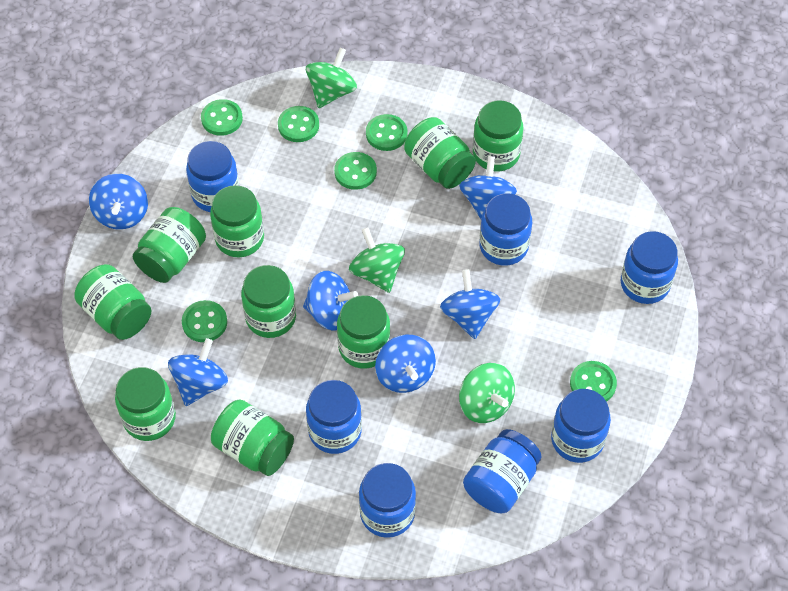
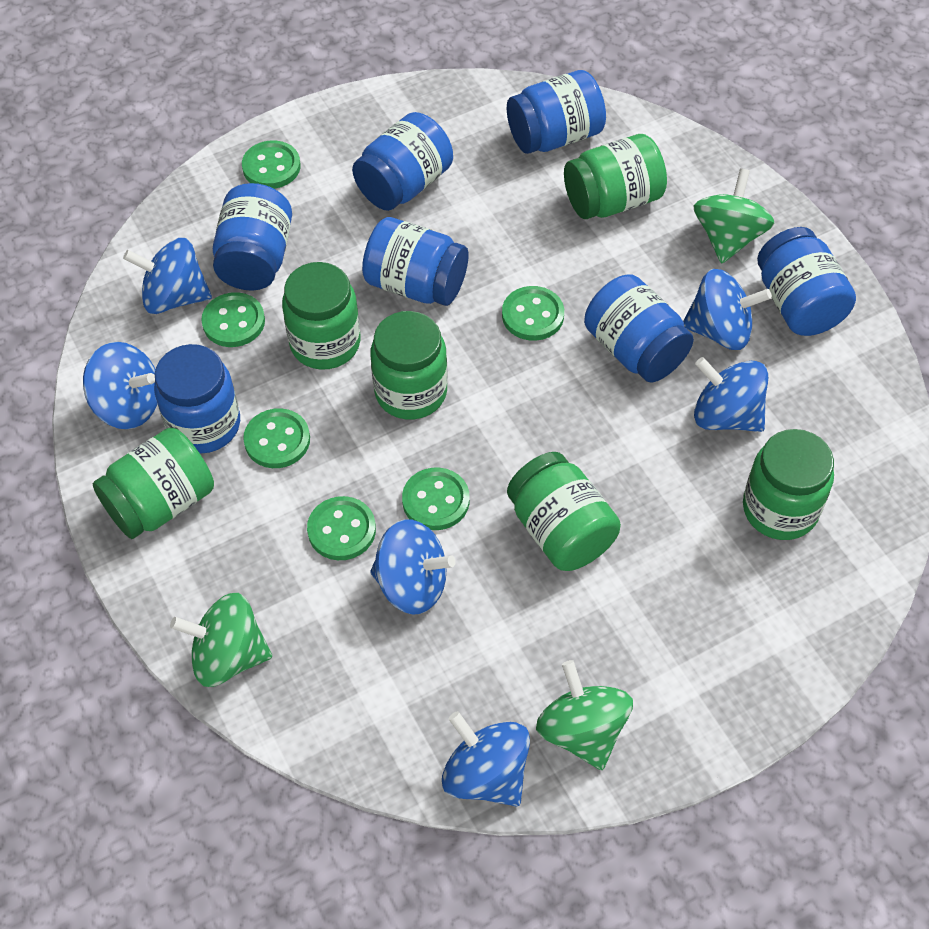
green jar: [74,264,151,340] [115,367,176,441] [133,207,206,283] [210,185,264,257] [211,399,294,476] [241,265,296,338] [337,295,390,369] [404,117,476,189] [473,100,523,171] = 9 -> [93,427,214,539] [282,262,361,370] [370,311,448,420] [507,452,621,571] [564,134,667,219] [743,429,834,540] = 6

